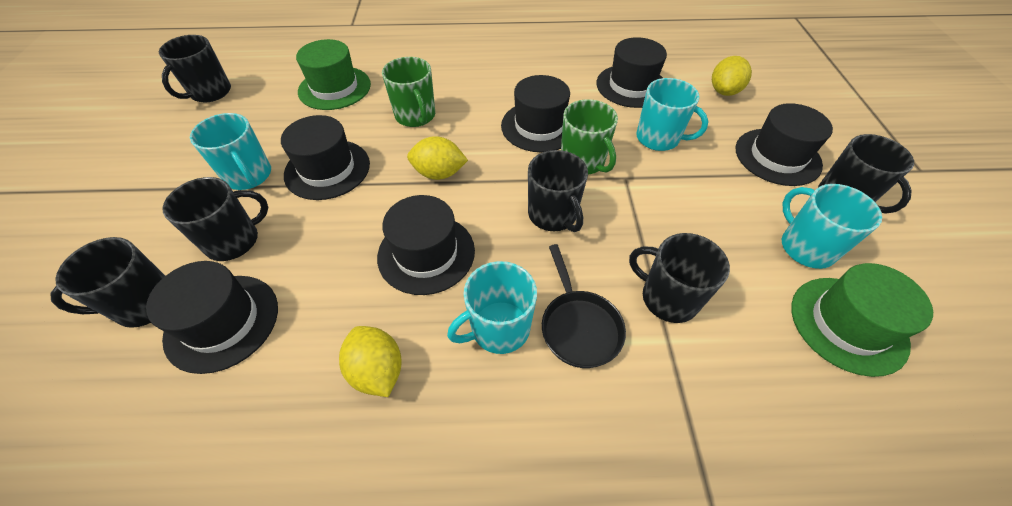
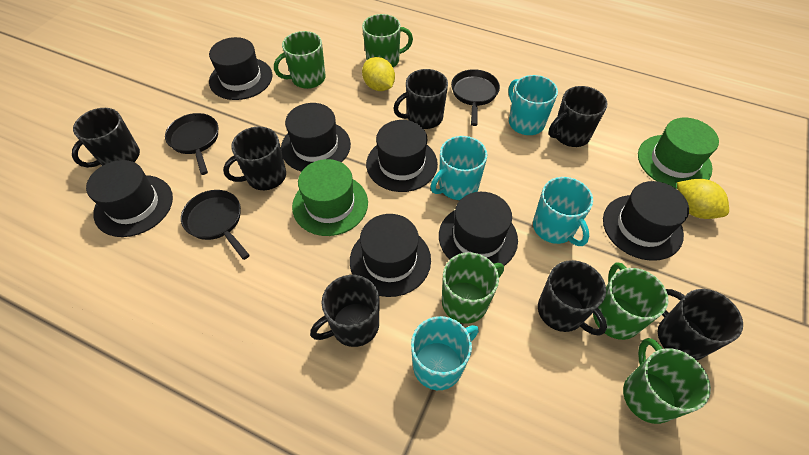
black hat: [146,261,278,374] [281,115,370,200] [377,195,475,295] [501,75,570,152] [597,37,667,108] [736,103,833,186] = 6 -> [86,160,173,237] [209,37,273,100] [281,103,351,172] [350,214,431,297] [366,120,438,192] [439,192,518,266] [603,181,689,261] = 7
black mug: [51,237,165,328] [159,35,231,102] [162,177,269,261] [528,150,588,232] [629,233,730,323] [818,134,914,214] = 6 -> [72,108,140,168] [223,127,286,190] [310,275,379,347] [393,69,448,129] [538,260,607,336] [549,86,608,147] [658,289,743,360] = 7
black pan: [542,244,626,368] = 1 -> [165,113,218,175] [181,190,250,260] [451,69,500,126] = 3
green mug: [382,57,435,127] [561,99,618,175] = 2 -> [274,31,326,89] [362,14,413,67] [442,252,504,323] [593,263,668,340] [623,338,711,424] = 5
yellow lemon: [339,326,402,397] [407,136,468,180] [712,56,752,96] = 3 -> [362,57,395,91] [677,179,729,219] = 2

